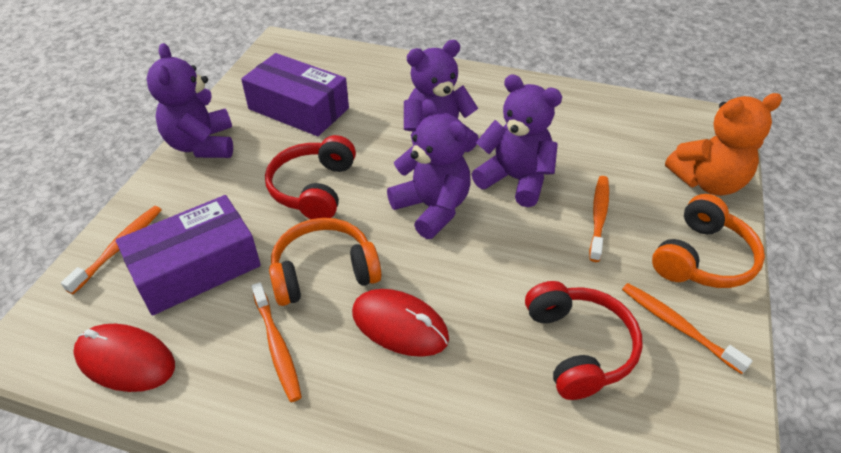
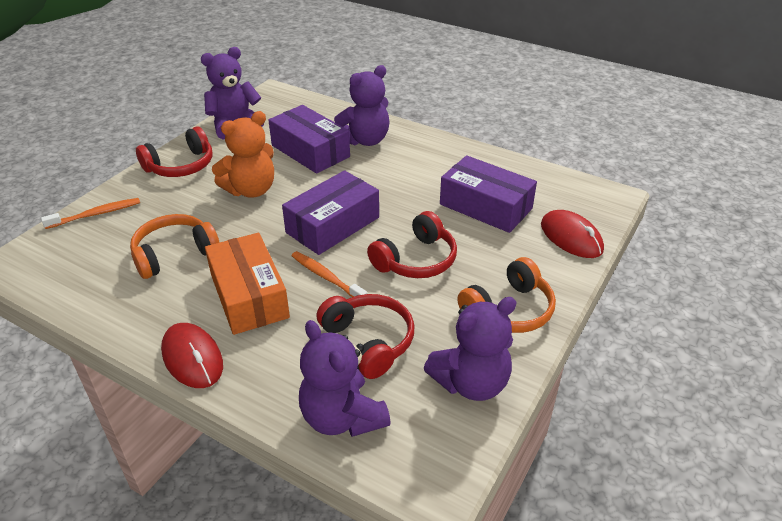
orange box: none = 0 -> [205,233,290,335] = 1
orange toothbrush: [61,206,161,294] [251,283,302,402] [589,176,609,262] [622,283,753,374] = 4 -> [41,198,140,229] [292,251,367,297] = 2
purple box: [116,195,261,316] [241,53,349,136] = 2 -> [268,105,350,174] [282,170,379,255] [440,155,537,233] = 3
red headphones: [265,135,356,219] [525,281,643,400] = 2 -> [136,126,213,177] [316,294,414,379] [367,211,457,278] = 3

